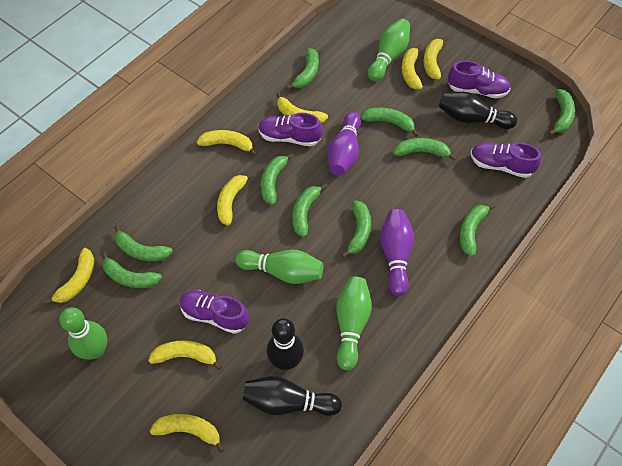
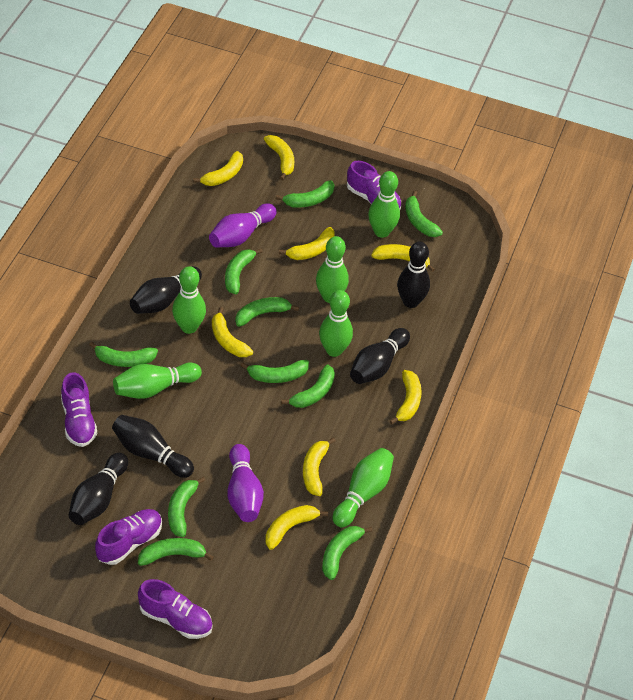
black bowling pin: [243,376,342,416] [267,318,304,370] [439,92,517,129] = 3 -> [69,453,128,525] [112,415,194,478] [130,266,202,314] [350,328,410,384] [397,241,430,308] = 5
green bowling pin: [59,307,107,359] [235,250,323,284] [336,277,372,370] [368,19,410,81] = 4 -> [113,362,202,399] [172,266,206,334] [316,236,349,303] [319,290,353,357] [333,448,394,527] [368,171,400,238] = 6

